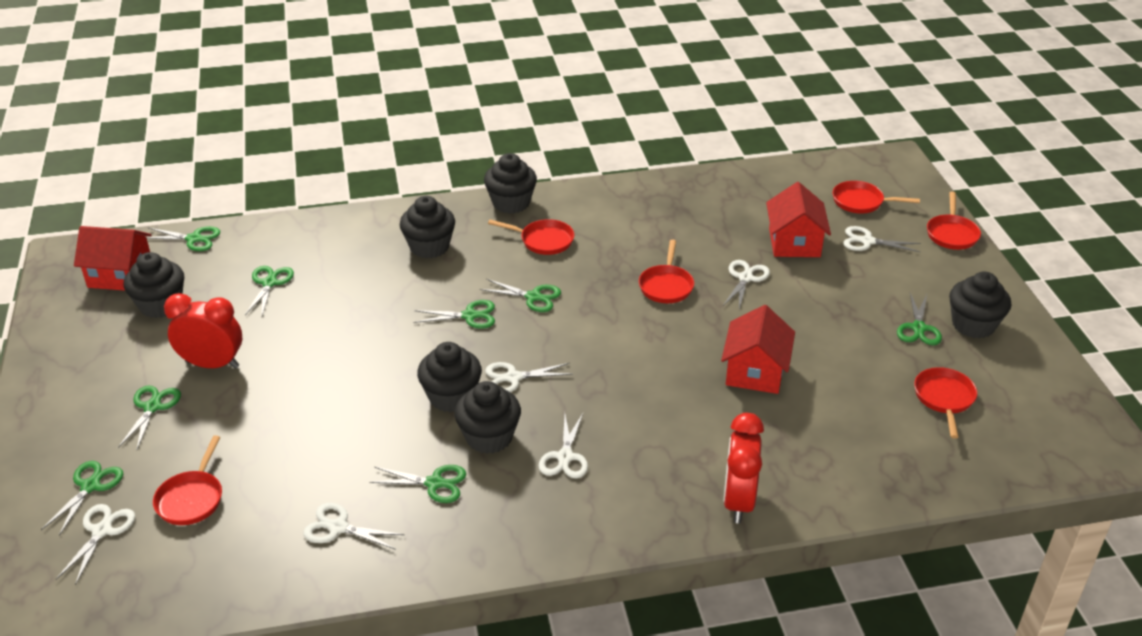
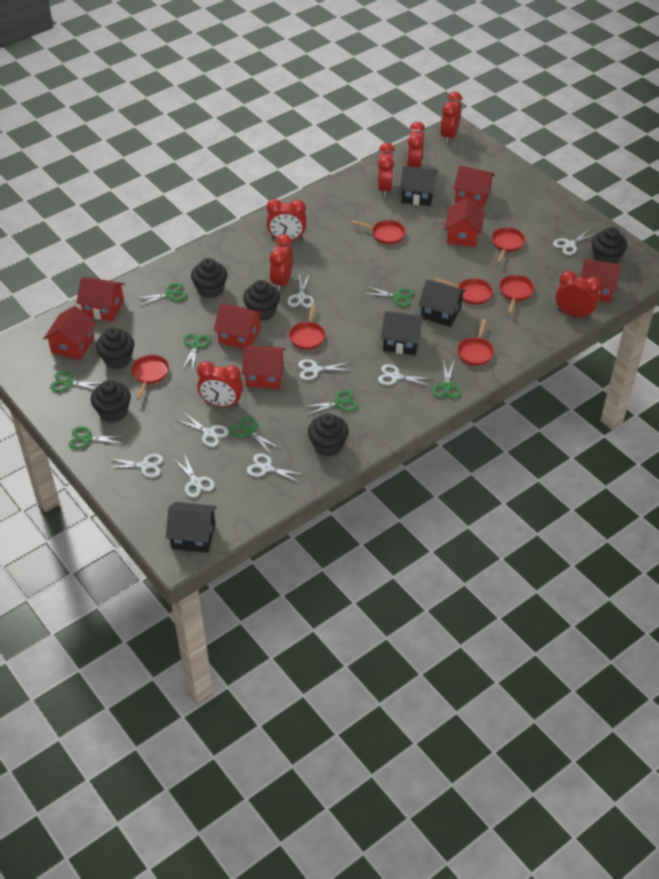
black house: none = 0 -> [166,502,217,553] [381,311,424,355] [400,166,438,206] [418,280,466,327] = 4
red clock: [164,293,242,369] [724,413,764,523] = 2 -> [197,361,243,407] [266,199,307,240] [269,234,293,292] [378,143,395,197] [407,122,425,168] [440,91,462,144] [556,271,601,319] = 7
red house: [74,226,152,291] [721,305,795,394] [766,182,831,257] = 3 -> [43,306,96,360] [76,277,125,321] [214,304,263,349] [242,345,286,389] [444,197,485,247] [453,165,495,208] [581,259,621,302] = 7
red pan: [153,435,222,525] [488,219,574,255] [639,239,694,303] [833,181,920,213] [914,367,977,439] [927,192,981,250] = 6 -> [132,355,169,400] [289,303,325,350] [351,220,406,244] [435,278,493,305] [457,319,494,366] [492,227,525,263] [499,275,534,314] = 7
white scissors: [56,504,135,585] [303,503,404,550] [485,362,573,392] [539,413,588,478] [723,260,770,309] [843,226,921,252] = 6 -> [106,454,163,478] [173,454,215,498] [177,413,229,447] [247,453,305,483] [287,273,314,308] [298,359,351,380] [378,364,433,386] [553,229,596,255] = 8

